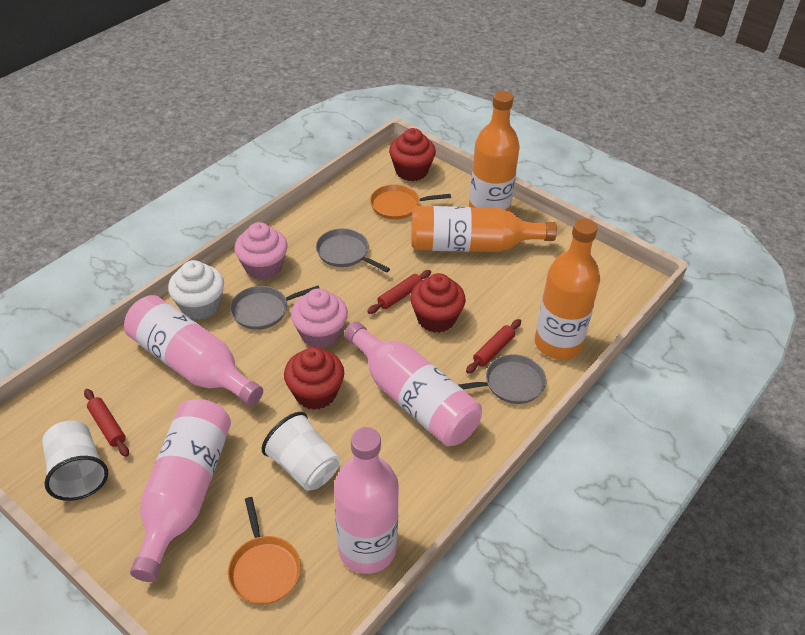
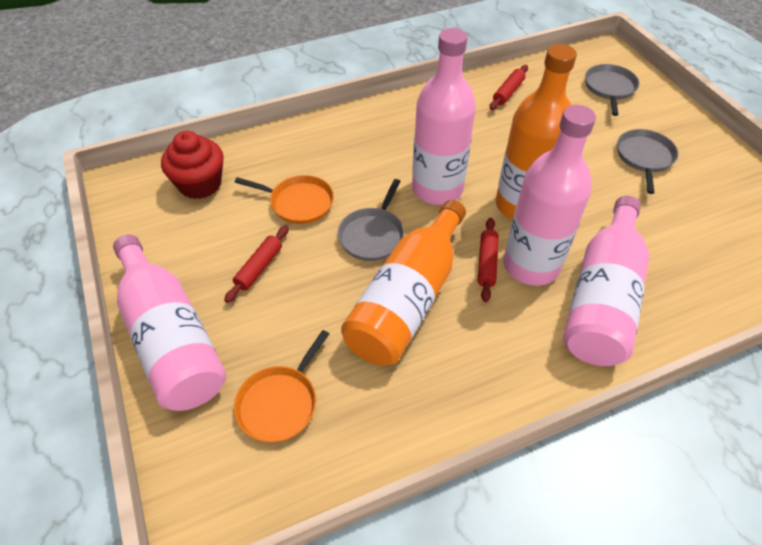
orange bottle: [411,206,557,252] [469,91,520,211] [535,218,600,360] = 3 -> [341,200,466,366] [496,44,577,220] = 2
pink cupcake: [234,222,288,280] [291,288,348,349] = 2 -> none = 0
red cupcake: [284,347,344,410] [389,128,436,181] [410,273,466,333] = 3 -> [161,131,224,199] = 1
white cup: [42,421,108,501] [262,412,340,491] = 2 -> none = 0
white cupcake: [168,260,224,320] = 1 -> none = 0

